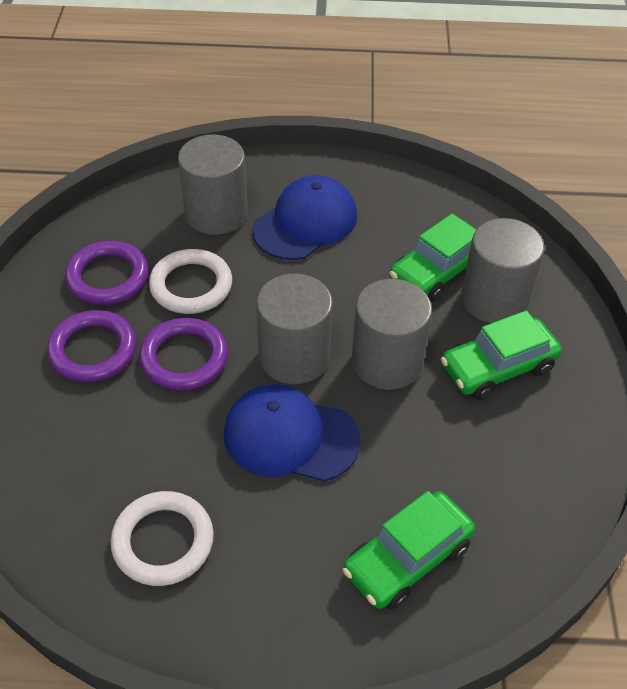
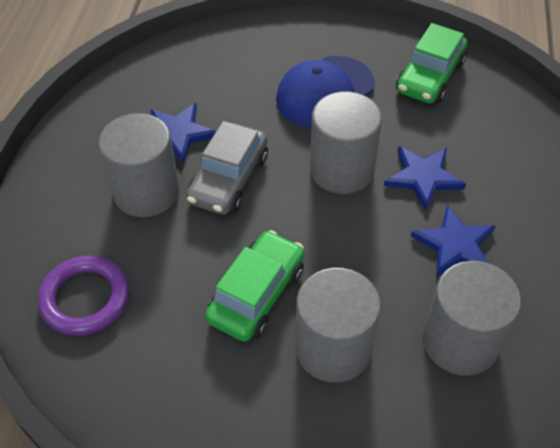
blue cap: [224,384,361,482] [252,175,357,260] = 2 -> [276,56,375,128] = 1
blue star: none = 0 -> [150,103,216,163] [384,146,466,211] [411,204,495,277] = 3
green car: [343,491,475,610] [390,214,477,302] [441,310,562,400] = 3 -> [205,230,304,342] [396,23,467,104] = 2
grey car: none = 0 -> [186,121,268,215] = 1
purple ring: [47,310,136,382] [65,241,149,305] [139,318,228,391] = 3 -> [38,255,129,336] = 1
white ring: [111,491,214,586] [149,249,232,314] = 2 -> none = 0

